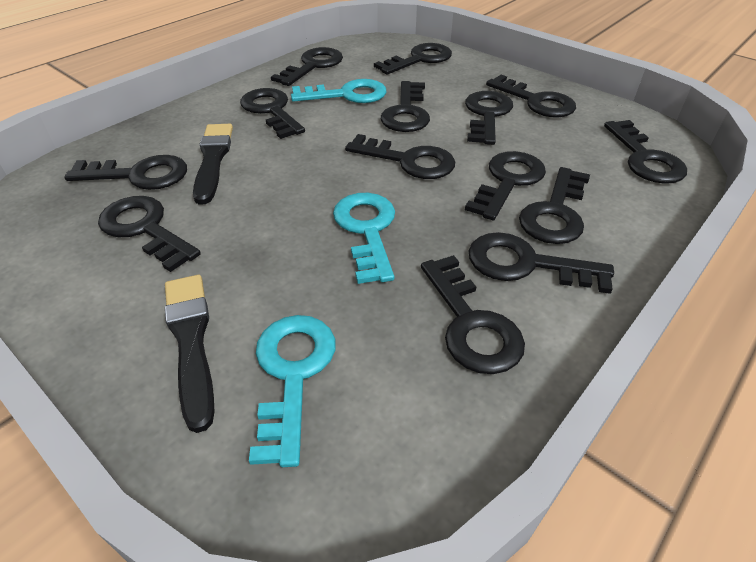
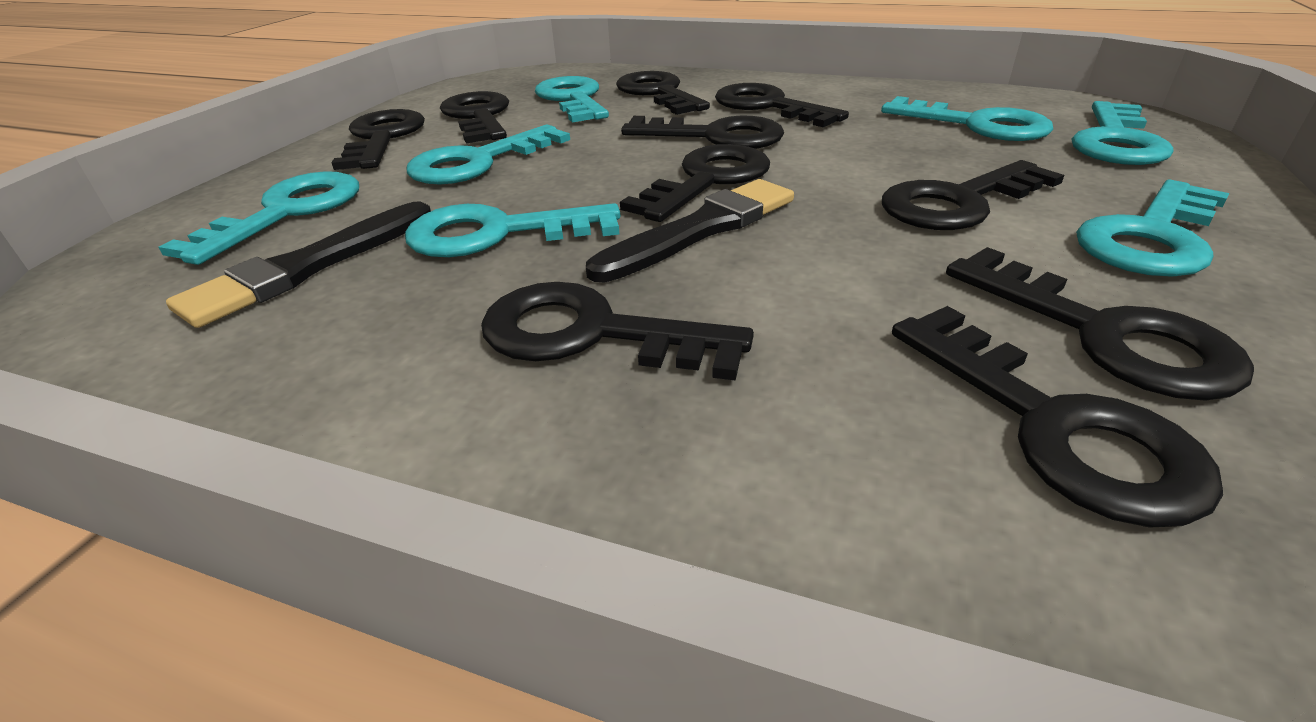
black key: [65,155,187,190] [98,196,201,272] [240,88,305,139] [271,47,343,86] [345,134,455,179] [374,43,452,75] [381,81,430,132] [421,255,525,374] [465,91,513,145] [465,151,546,220] [468,232,614,294] [486,75,576,117] [519,167,590,244] [604,120,687,184] = 14 -> [332,109,425,170] [440,91,509,144] [481,282,754,381] [616,71,710,115] [620,144,770,222] [621,116,784,149] [715,83,849,127] [882,160,1064,230] [892,306,1223,528] [946,247,1254,401] = 10
turquoise key: [249,315,336,467] [291,79,386,103] [333,193,395,284] = 3 -> [158,171,359,265] [405,203,621,257] [407,124,570,185] [535,76,609,122] [881,96,1053,141] [1071,101,1174,165] [1076,180,1229,276] = 7

